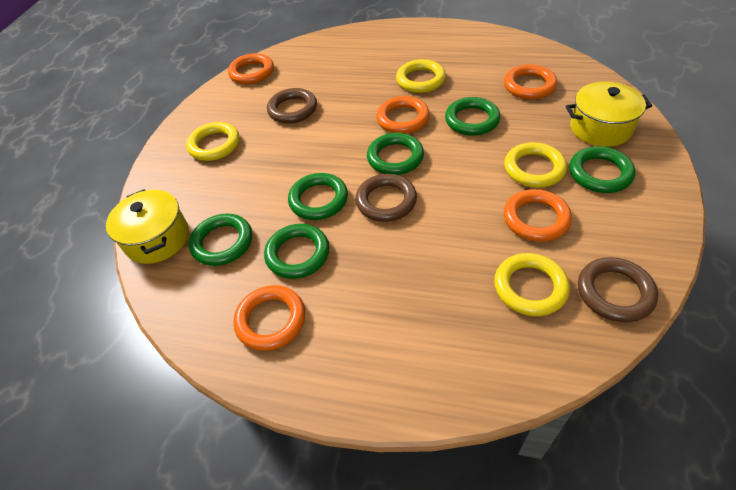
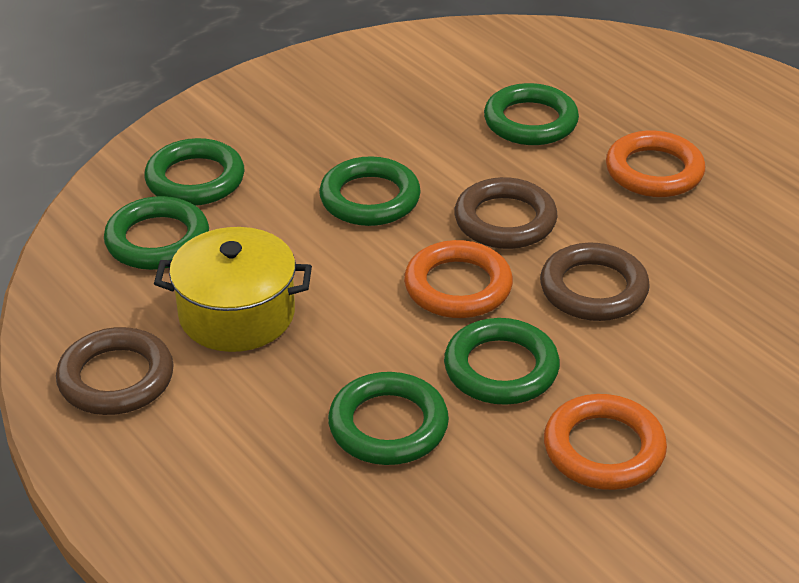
orange ring: [228,53,274,84] [233,285,305,351] [376,96,430,134] [504,64,557,99] [504,189,572,242] = 5 -> [404,240,513,318] [544,394,667,490] [606,131,705,197] = 3
yellow pot: [106,189,189,264] [565,82,652,147] = 2 -> [154,227,312,352] = 1
yellow ring: [186,122,239,161] [396,59,446,93] [494,253,570,316] [504,142,567,188] = 4 -> none = 0

